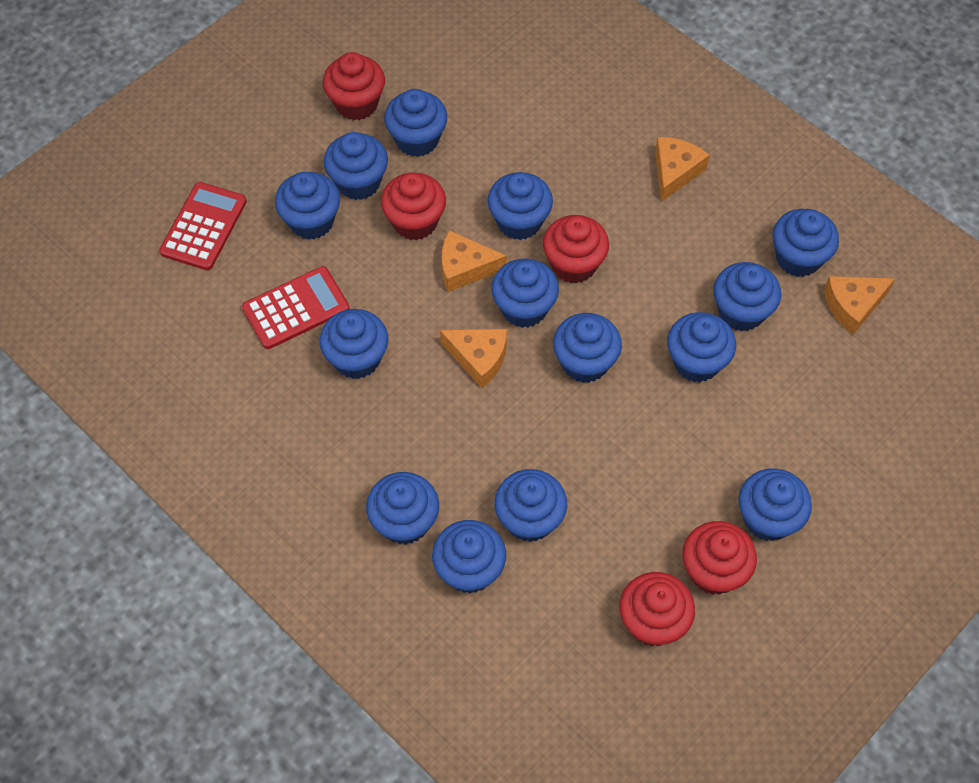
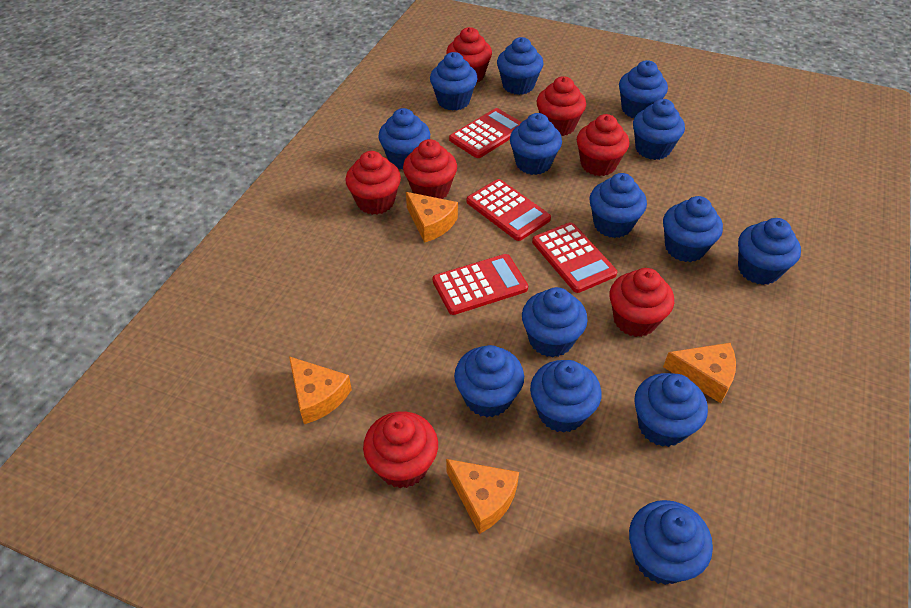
red calculator: [159,182,247,270] [242,266,349,349] = 2 -> [433,254,528,315] [449,108,521,158] [467,179,551,241] [532,222,617,293] = 4
red cupcake: [323,52,385,120] [381,172,446,240] [543,215,609,284] [619,572,695,646] [682,521,757,595] = 5 -> [345,151,401,215] [363,412,438,488] [403,139,457,199] [446,27,492,82] [537,76,586,136] [577,114,629,176] [610,268,674,337] = 7

